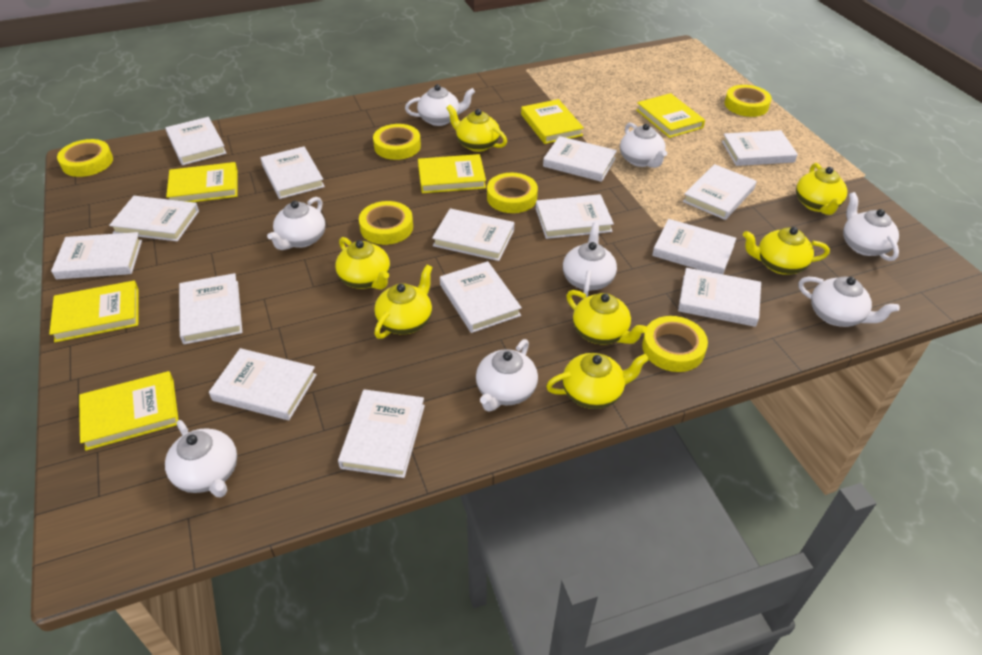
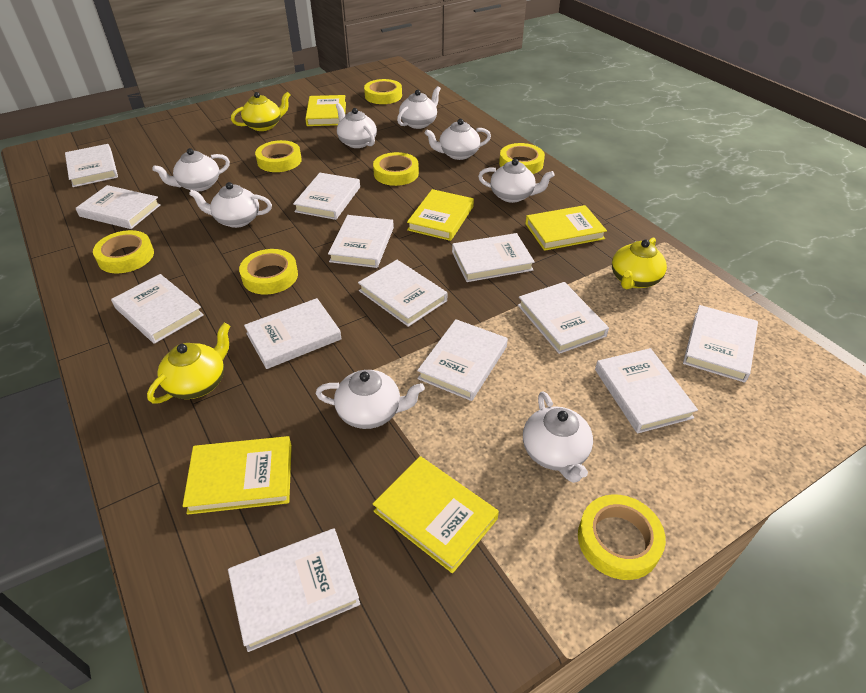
white book: [51,232,142,279] [109,196,199,241] [166,117,227,165] [179,273,242,344] [209,348,317,420] [261,146,325,199] [338,389,425,478] [432,208,514,261] [440,261,522,333] [536,194,614,239] [543,136,617,182] [652,219,737,274] [678,268,761,327] [683,164,757,220] [722,130,798,166] = 15 -> [65,144,118,187] [76,185,161,229] [111,274,204,344] [228,529,360,652] [244,298,342,369] [293,173,360,220] [328,215,394,268] [358,260,447,327] [417,319,508,401] [452,233,535,282] [518,282,609,354] [595,348,698,433] [683,305,758,383] = 13
yellow book: [49,280,139,342] [79,371,179,451] [166,162,238,202] [418,154,486,193] [521,99,584,144] [636,93,705,138] = 6 -> [183,436,292,515] [305,95,346,126] [373,456,499,574] [407,189,474,241] [525,205,607,251] = 5
yellow tape: [57,139,113,177] [359,201,413,245] [373,124,421,160] [487,173,538,213] [642,316,708,372] [725,85,772,117] = 6 -> [93,230,154,273] [239,249,298,294] [255,140,302,172] [364,79,402,104] [373,152,419,186] [499,143,545,174] [578,494,666,580] = 7
yellow teapot: [335,237,390,290] [374,265,433,339] [447,105,507,152] [546,353,649,409] [566,290,648,345] [743,227,830,274] [796,163,847,215] = 7 -> [147,323,230,404] [231,92,290,131] [612,237,667,289] = 3

